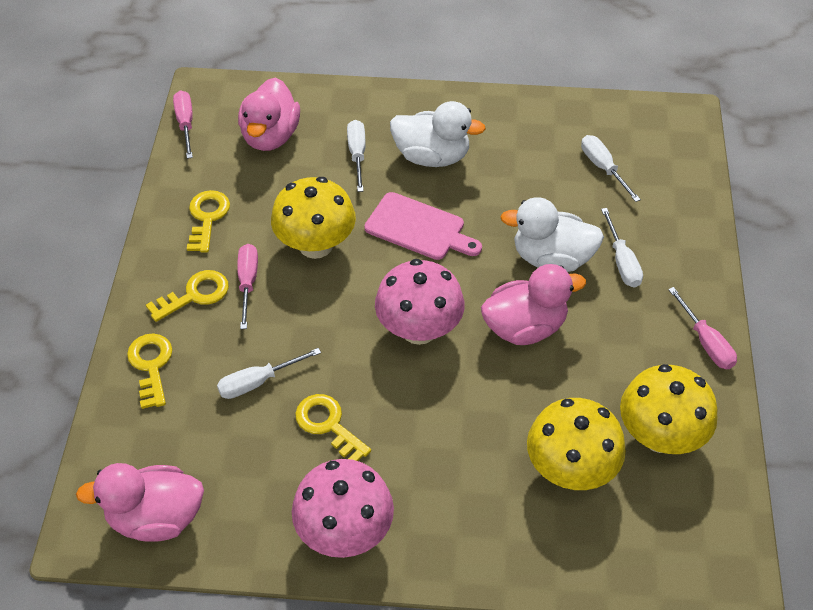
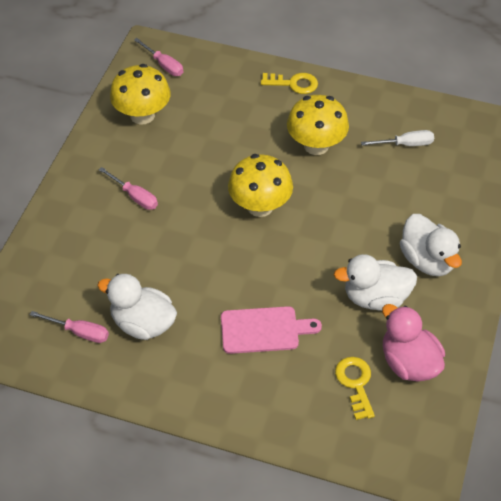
pink duck: [76,463,204,542] [238,77,300,151] [481,264,586,345] = 3 -> [382,304,445,381] = 1
pink mushroom: [292,459,394,558] [375,259,465,345] = 2 -> none = 0
white duck: [390,101,486,167] [500,197,604,272] = 2 -> [97,274,177,340] [334,254,417,311] [400,214,462,276] = 3
white screwdriver: [217,348,321,399] [347,120,366,192] [581,135,641,202] [601,208,643,288] = 4 -> [361,130,434,146] = 1
yellow key: [127,333,172,409] [146,270,229,322] [187,190,230,253] [295,394,371,461] = 4 -> [261,73,318,94] [335,357,375,420] = 2

